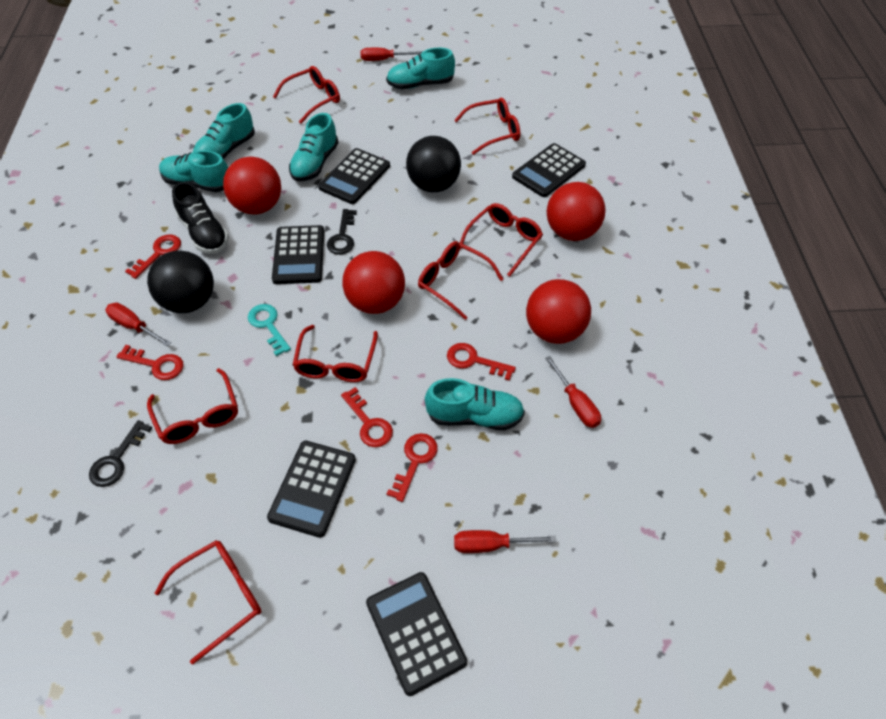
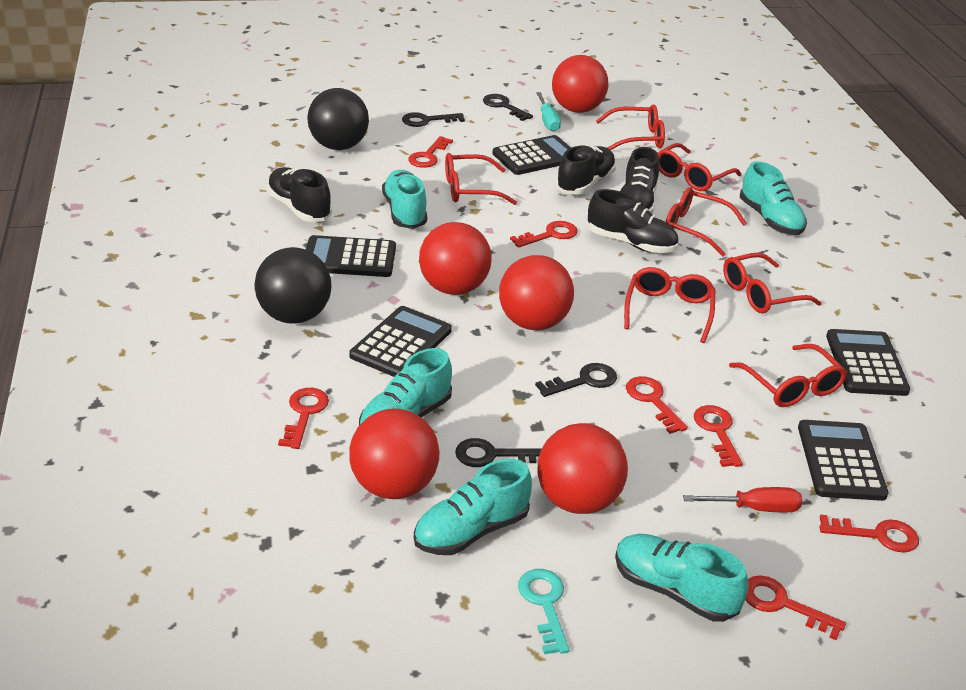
black key: [89,420,152,487] [327,209,357,255] = 2 -> [402,112,465,127] [455,438,541,467] [483,94,533,121] [535,363,617,397] = 4
black shoe: [172,182,229,254] = 1 -> [267,167,332,222] [556,145,616,195] [588,189,678,253] [621,147,659,214] = 4
red ball: [223,157,281,215] [342,251,405,314] [526,279,591,344] [547,182,605,241] = 4 -> [349,409,439,499] [419,222,492,295] [499,255,574,330] [537,423,628,514] [552,55,608,113] = 5
red key: [117,345,183,380] [125,235,181,279] [341,387,393,447] [387,433,438,502] [447,343,516,381] = 5 -> [278,388,329,449] [408,136,453,168] [510,221,578,248] [626,376,688,434] [694,405,743,467] [745,575,846,641] [819,515,919,553] = 7
red screwdriver: [106,303,171,347] [360,48,422,61] [454,530,556,553] [545,356,601,428] = 4 -> [683,487,803,512] = 1
turquoise screwdriver: none = 0 -> [536,92,561,132] = 1

